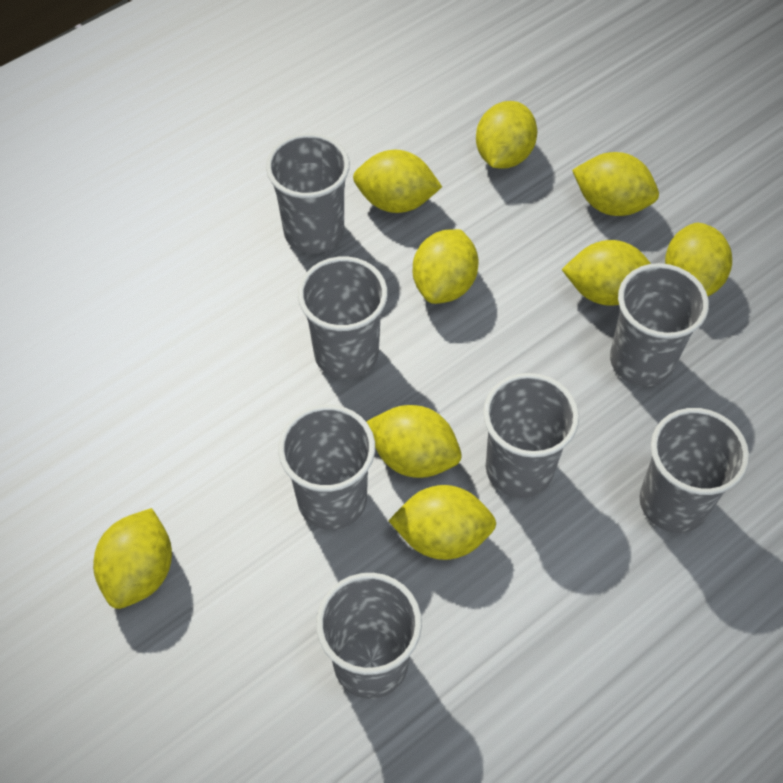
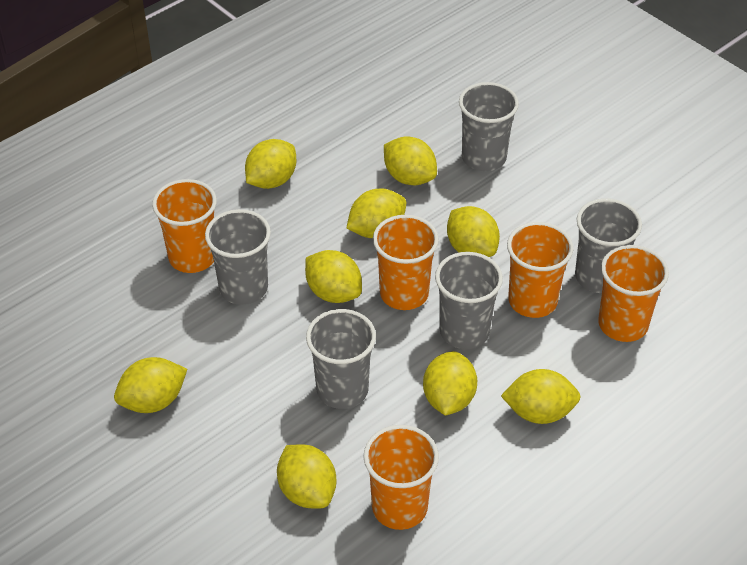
grey cup: [266,133,350,253] [278,405,375,530] [298,256,388,379] [316,573,422,699] [483,373,579,498] [610,263,709,387] [639,408,749,533] = 7 -> [205,209,271,305] [306,309,376,409] [435,252,503,349] [459,82,519,171] [575,198,642,293] = 5
orange cup: none = 0 -> [152,179,217,273] [363,425,439,530] [373,215,439,310] [507,222,574,318] [598,245,669,342] = 5

